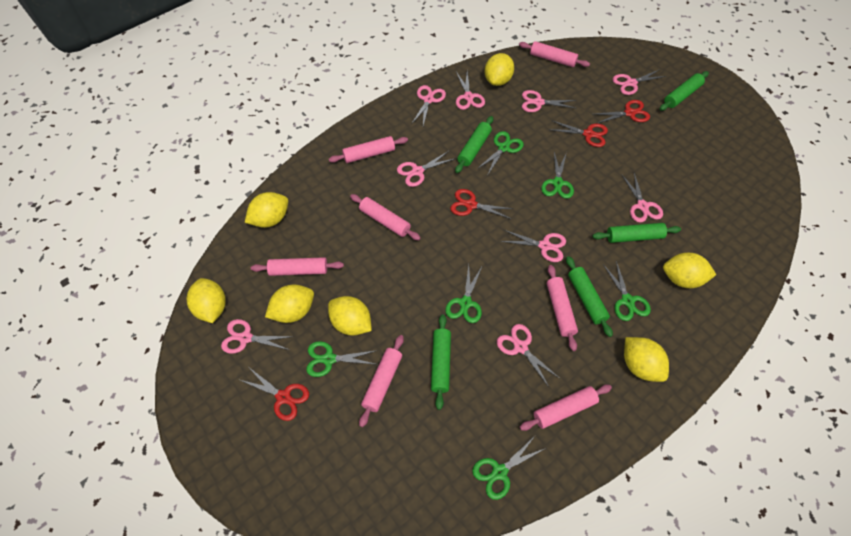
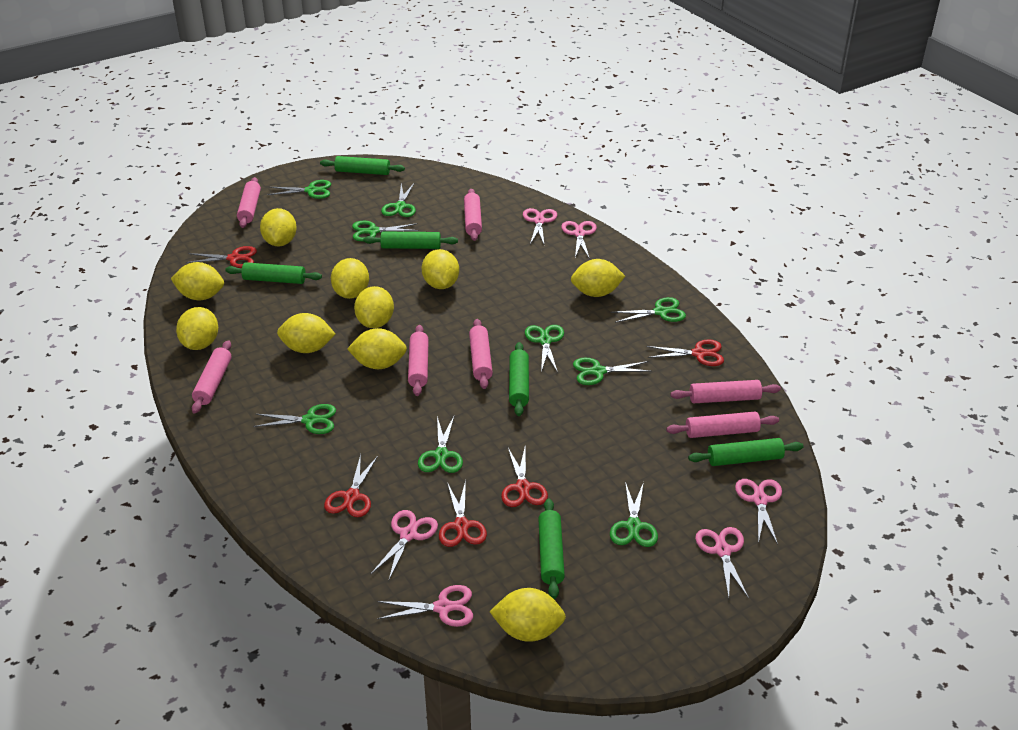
green rolling pin: [431,314,451,410] [455,116,493,173] [566,256,613,337] [592,223,681,243] [660,71,709,111] = 5 -> [226,262,322,284] [320,156,405,175] [363,232,458,249] [509,342,529,416] [538,498,565,599] [688,438,803,466] = 6
green scissors: [306,341,378,377] [445,265,483,323] [472,436,546,500] [477,131,524,174] [541,152,574,199] [603,261,651,321] = 6 -> [253,404,336,434] [267,180,331,199] [352,221,419,241] [381,184,416,217] [418,416,463,473] [525,325,564,373] [573,358,652,385] [610,482,658,547] [611,297,686,323] = 9
pink scissors: [221,319,294,354] [397,151,456,187] [412,85,446,125] [456,71,485,110] [497,324,559,387] [501,230,566,262] [522,90,577,112] [612,69,667,95] [622,173,663,223] = 9 -> [371,510,438,580] [377,585,473,627] [523,208,557,244] [561,221,597,259] [695,527,749,599] [735,479,782,545] = 6
red scissors: [240,368,309,421] [450,189,514,219] [551,120,608,147] [595,100,650,124] = 4 -> [186,246,257,268] [324,454,378,517] [439,480,487,547] [501,448,548,507] [647,339,724,366] = 5
yellow lemon: [187,278,226,323] [245,192,288,228] [265,285,314,323] [328,296,372,336] [485,53,514,86] [624,337,669,382] [663,253,716,288] = 7 -> [171,262,224,300] [176,307,218,350] [260,208,297,246] [277,313,335,353] [331,258,369,299] [347,328,407,369] [354,286,394,328] [422,249,459,289] [490,588,566,642] [571,259,625,297] = 10

